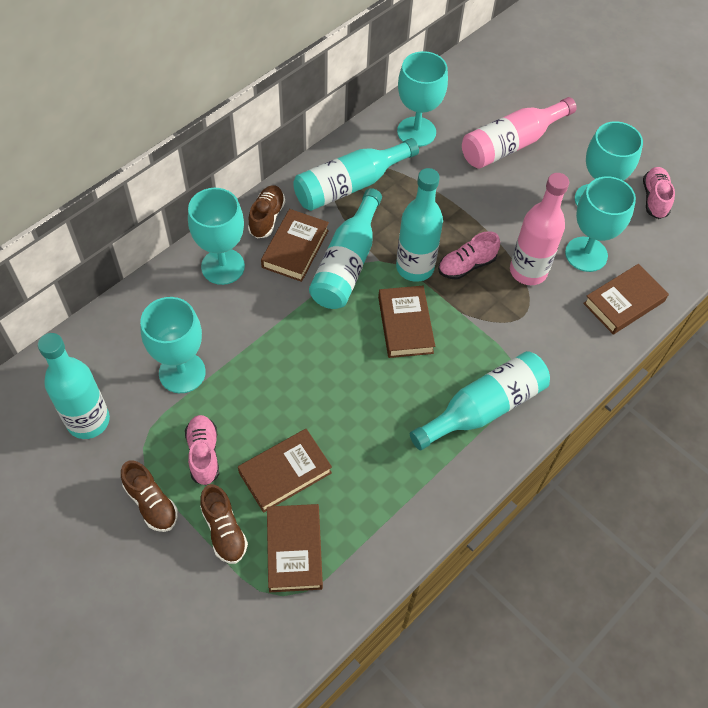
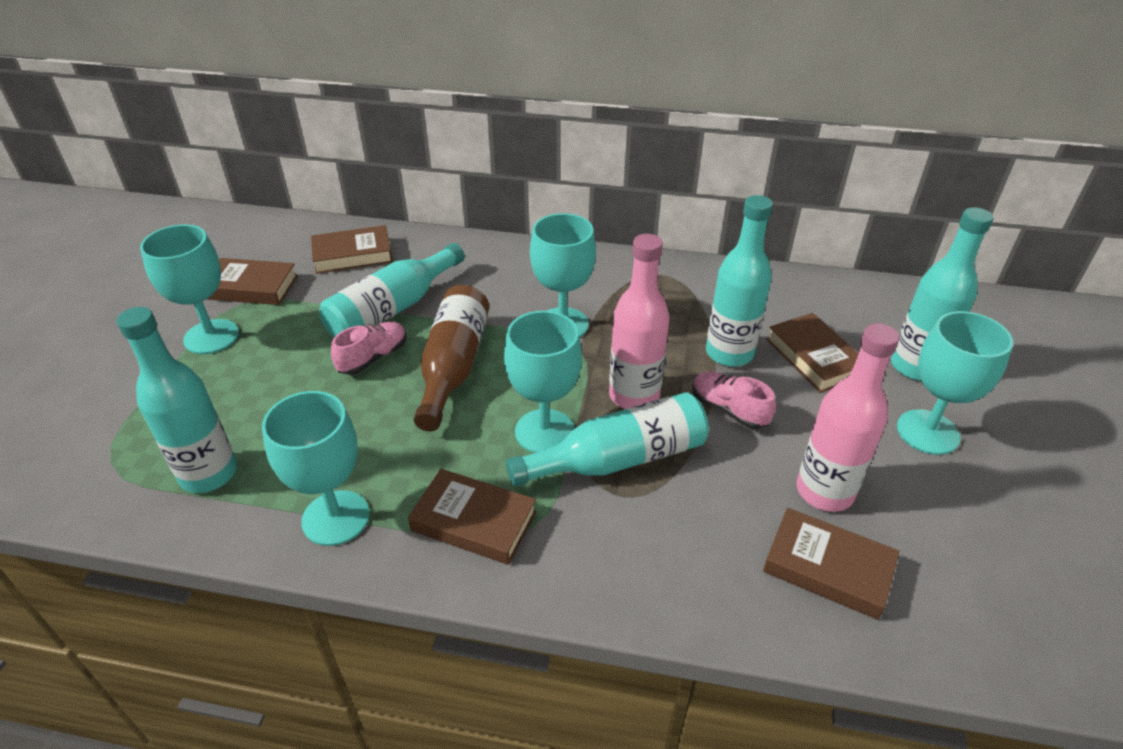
brown bottle: none = 0 -> [414,285,489,431] = 1
brown shoe: [121,460,178,532] [200,484,248,564] [248,186,285,239] = 3 -> none = 0
pink shoe: [185,415,219,485] [438,231,500,280] [643,167,675,219] = 3 -> [331,322,407,375] [693,371,776,429] = 2

